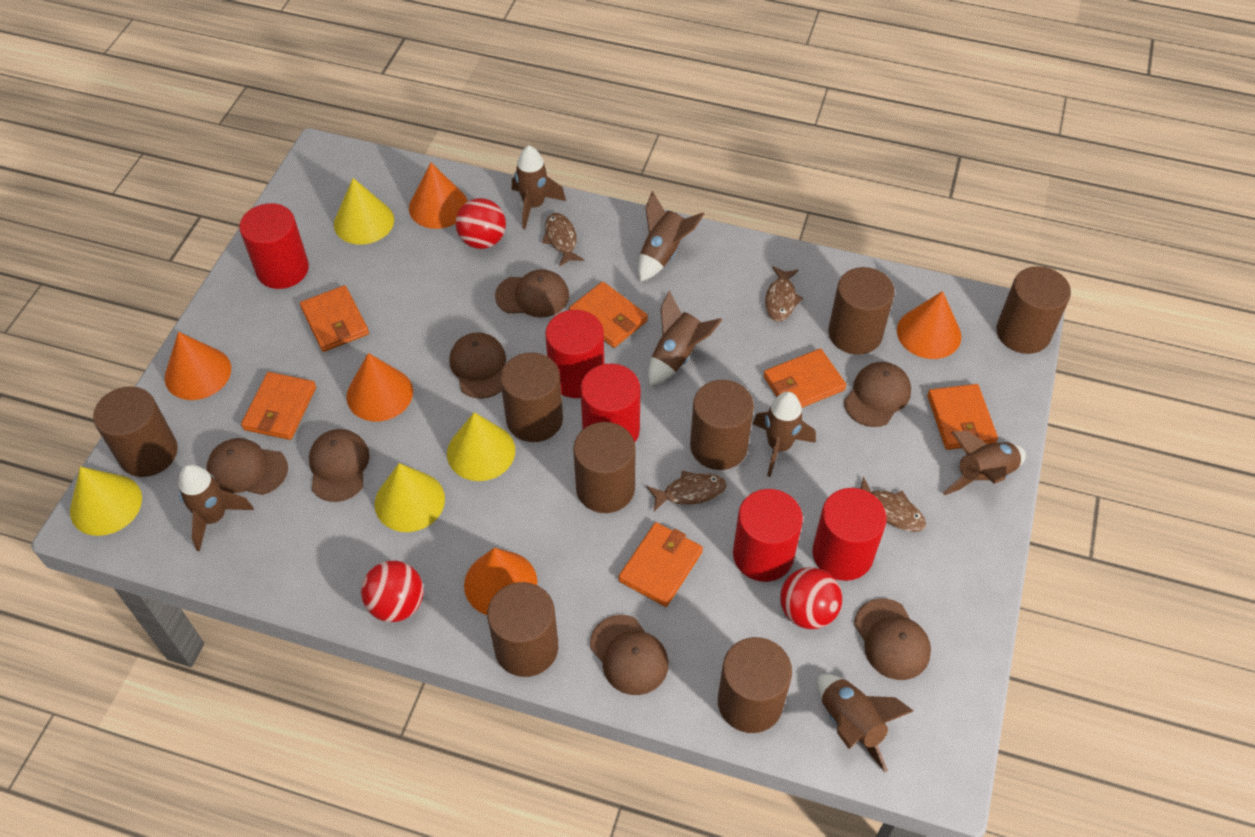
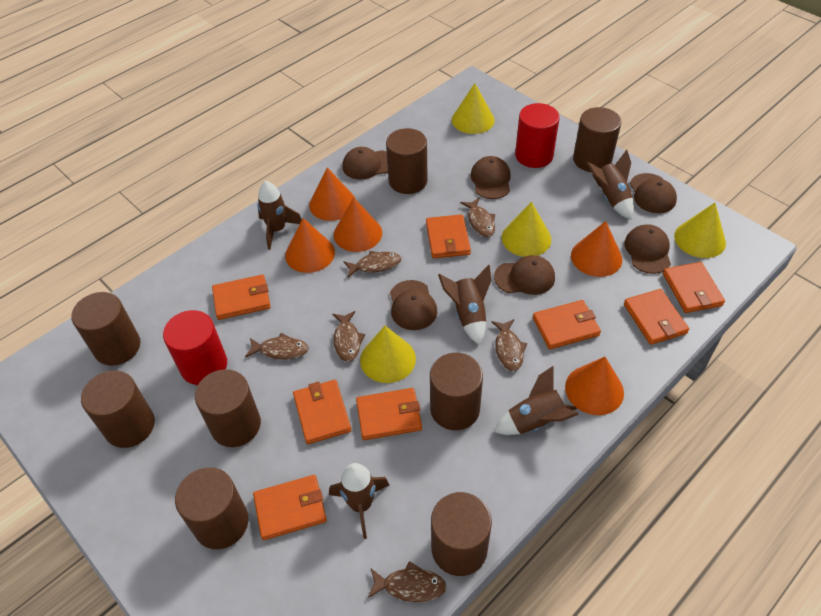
brown cap: [207,438,288,495] [309,429,369,502] [449,332,506,399] [495,269,569,318] [590,615,669,695] [844,362,911,427] [854,598,931,680] = 7 -> [342,147,388,180] [390,280,437,330] [471,156,511,199] [494,255,555,295] [625,224,671,274] [630,173,677,213] = 6
brown fish: [542,213,584,266] [646,471,726,511] [765,266,803,322] [860,477,926,532] = 4 -> [245,333,309,360] [333,311,365,362] [343,251,401,278] [368,561,446,602] [461,198,495,237] [491,319,527,371] = 6
brown rocket: [178,465,254,551] [512,146,566,229] [638,191,704,282] [648,291,722,386] [753,392,816,477] [817,674,914,772] [943,431,1026,495] = 7 -> [257,181,302,250] [329,463,390,539] [438,265,492,345] [494,365,579,435] [587,150,634,219] = 5
orange wallet: [241,372,316,440] [300,285,369,352] [569,282,648,348] [618,522,703,607] [763,349,846,408] [927,384,998,450] = 6 -> [212,274,271,320] [253,475,327,540] [293,380,351,444] [356,388,422,440] [426,214,471,258] [533,300,601,349] [624,289,689,345] [663,262,725,313] = 8
red ball: [361,561,424,622] [456,198,506,249] [780,567,842,629] = 3 -> none = 0
red cylinder: [239,203,309,289] [545,310,604,398] [580,364,640,442] [733,489,803,582] [812,488,887,581] = 5 -> [163,310,227,385] [515,103,560,168] = 2

